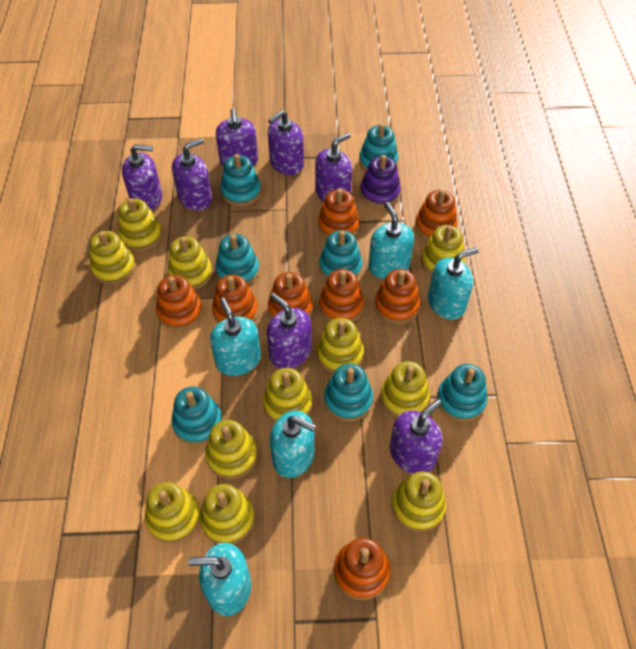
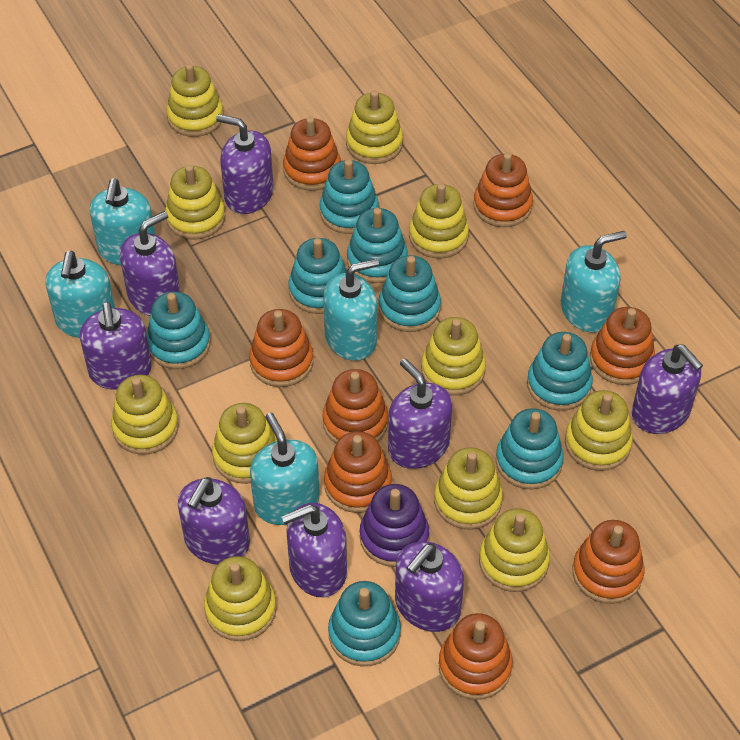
purple soap dispenser: [122,144,162,211] [172,138,212,211] [216,109,258,167] [267,293,312,369] [268,110,304,175] [315,133,352,202] [390,399,443,474] = 7 -> [80,302,152,390] [120,211,181,316] [178,477,250,565] [216,114,274,214] [281,503,347,597] [388,358,452,469] [395,541,464,632] [632,345,703,434] = 8
turquoise stacking toy: [171,387,223,445] [215,234,259,285] [220,154,261,206] [319,230,362,280] [324,363,373,421] [359,123,398,171] [437,364,487,422] = 7 -> [147,292,210,369] [288,238,346,314] [319,159,379,234] [328,581,401,667] [347,208,408,283] [379,255,441,332] [496,408,564,490] [527,332,593,411] = 8

